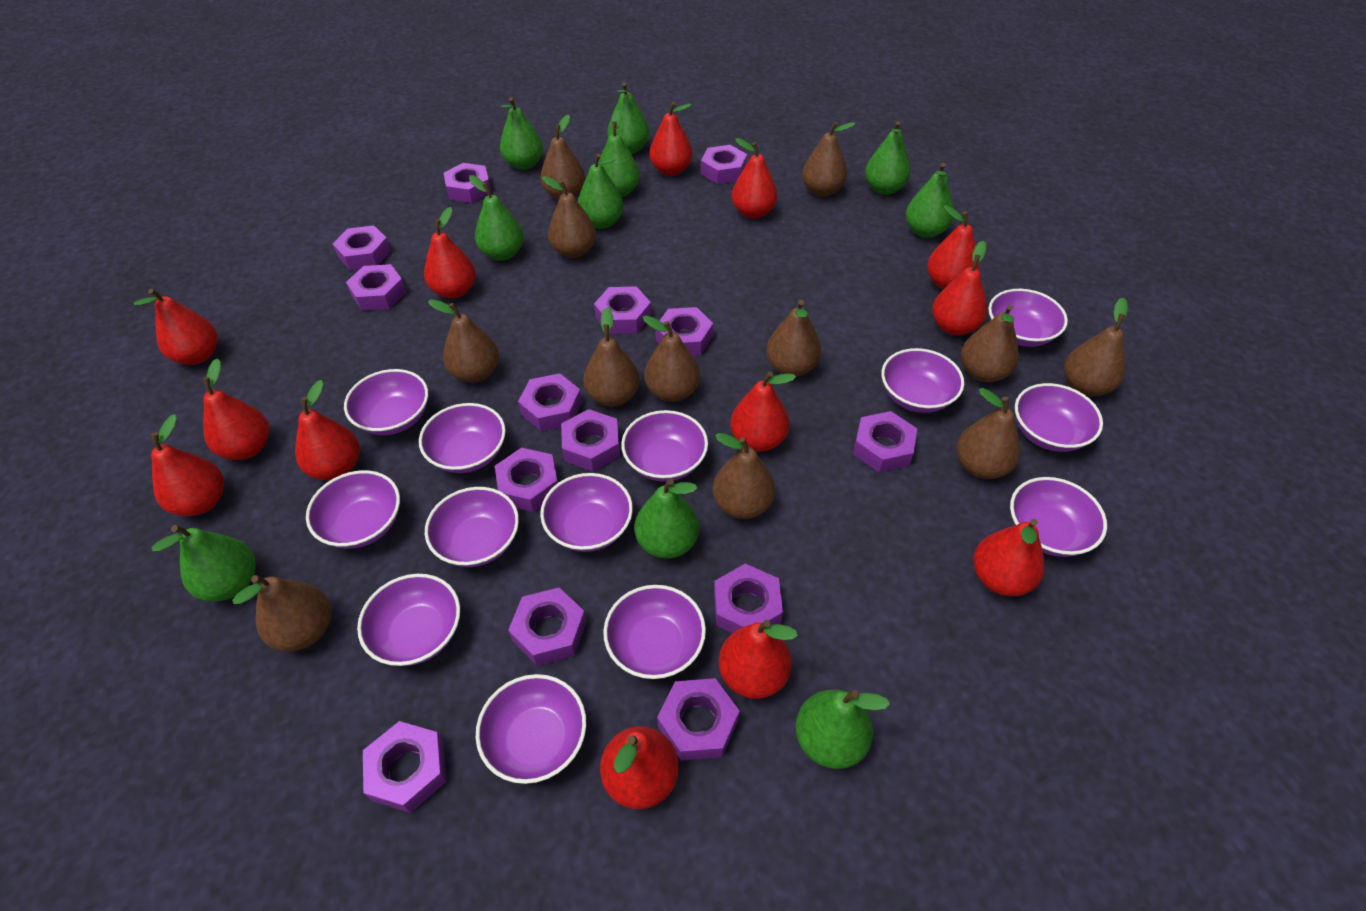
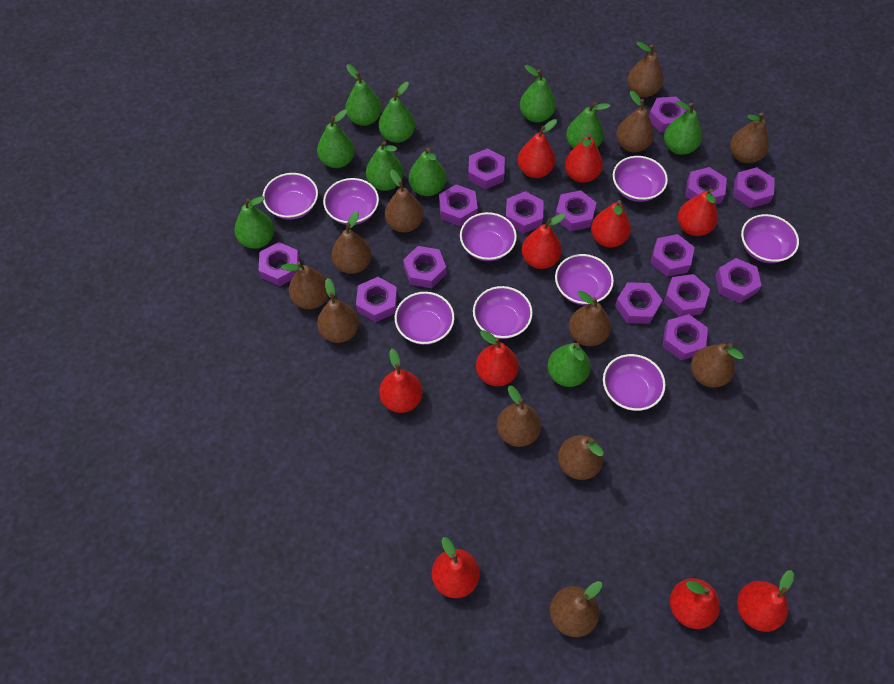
purple bowl: [306,470,400,549] [344,369,428,435] [357,574,460,666] [419,403,506,473] [425,487,519,567] [476,674,586,784] [540,473,633,552] [603,585,706,679] [621,410,708,482] [881,348,964,413] [988,289,1068,347] [1010,477,1107,557] [1015,383,1103,452] = 13 -> [263,173,318,220] [323,178,379,225] [395,292,454,345] [460,212,517,261] [473,286,533,339] [555,254,614,305] [603,354,666,411] [613,156,668,202] [741,214,799,263] = 9
purple nut: [333,225,391,270] [346,264,406,311] [363,721,447,813] [444,163,492,203] [495,448,558,512] [508,588,586,666] [518,373,582,431] [561,409,620,471] [594,286,651,334] [655,307,713,356] [657,678,740,761] [701,145,747,184] [714,564,783,633] [853,411,917,473] = 14 -> [259,242,300,286] [356,277,397,322] [403,246,446,288] [439,184,478,226] [468,149,505,189] [506,191,544,234] [555,190,597,231] [615,282,662,324] [649,97,687,133] [651,234,695,277] [662,314,708,360] [664,274,710,317] [685,167,727,204] [715,258,762,303] [733,167,775,208] = 15
red pear: [134,288,218,365] [151,414,224,516] [203,359,269,460] [295,380,360,480] [424,207,476,299] [600,726,679,809] [650,102,693,176] [719,620,798,699] [730,371,796,452] [732,138,777,219] [927,205,979,289] [932,241,987,336] [973,519,1045,596] = 13 -> [379,349,423,413] [432,537,480,598] [476,330,519,386] [518,119,557,178] [522,213,566,269] [565,134,603,183] [591,200,631,247] [670,578,720,629] [678,188,718,236] [737,570,794,632] = 10

